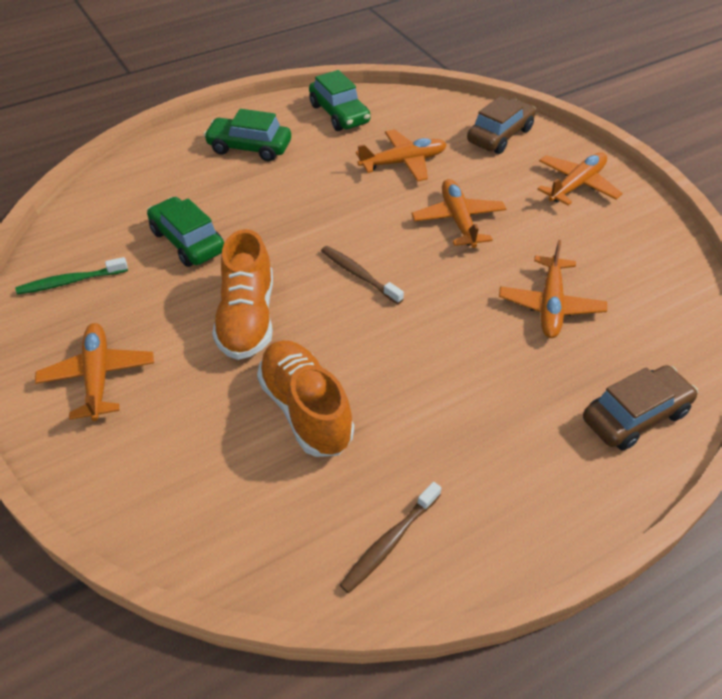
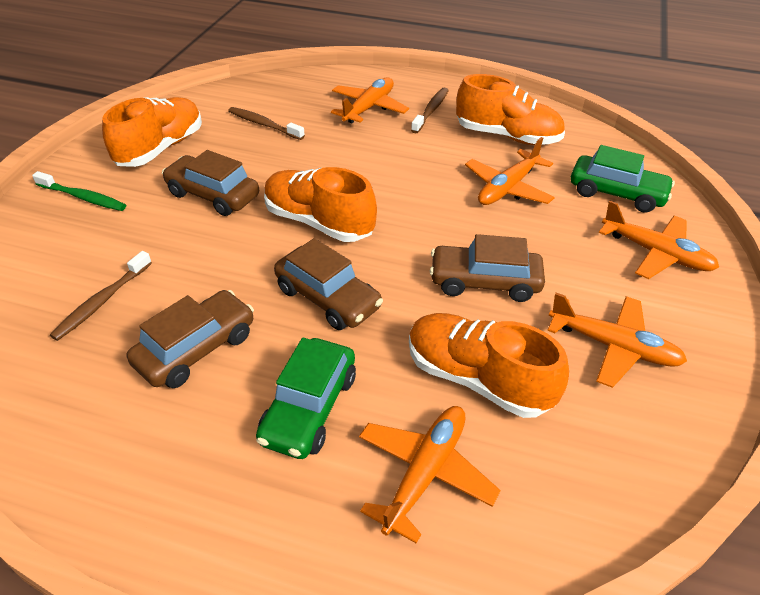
brown car: [467,96,536,154] [583,365,698,451] = 2 -> [127,290,254,388] [162,150,259,216] [274,238,383,330] [430,234,545,302] = 4
brown toothbrush: [321,246,404,304] [340,482,441,593] = 2 -> [50,251,152,341] [228,107,305,140] [411,87,449,133] = 3
green car: [147,197,224,267] [204,109,291,161] [309,70,371,131] = 3 -> [256,337,356,459] [571,145,675,213] = 2
orange shoe: [212,229,273,360] [257,340,354,457] = 2 -> [102,97,202,167] [264,167,377,242] [409,313,569,418] [456,74,565,145] = 4

